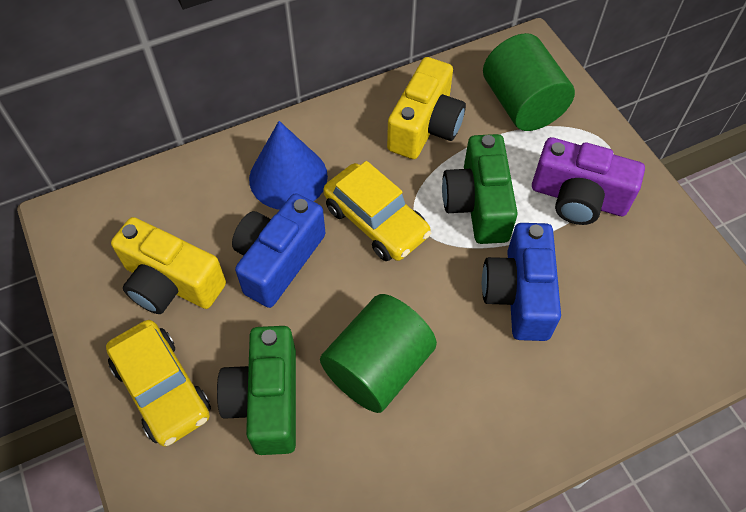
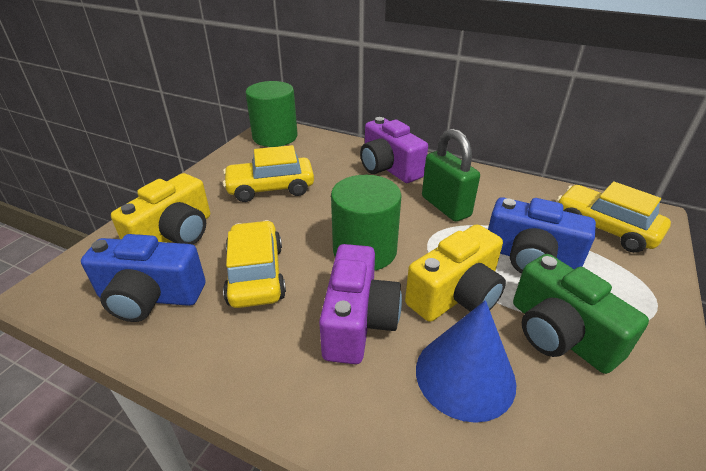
green camera: [217,326,296,455] [442,134,518,244] = 2 -> [513,254,649,374] = 1
green padlock: none = 0 -> [422,129,480,222] = 1
purple camera: [532,137,645,225] = 1 -> [319,244,402,364] [360,117,428,183] = 2
yellow car: [106,320,211,446] [323,161,431,261] = 2 -> [223,145,314,202] [223,220,286,308] [557,181,671,253] = 3

